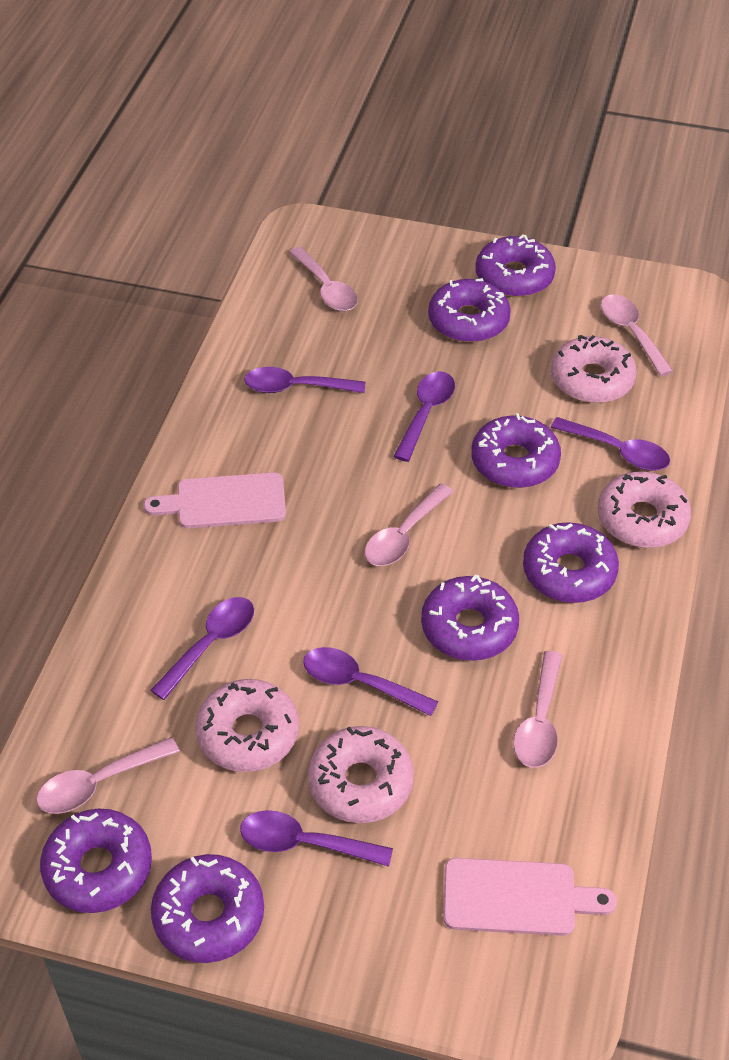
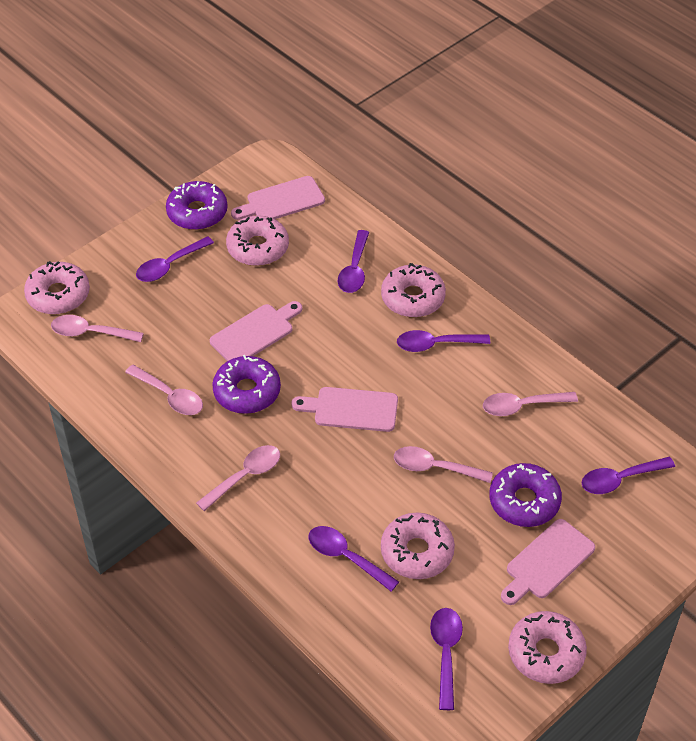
pink cutting board: [144,472,286,528] [443,858,617,936] = 2 -> [210,301,302,361] [231,176,325,220] [291,387,398,432] [501,519,595,605] = 4
pink donut: [195,679,299,772] [308,726,414,823] [551,335,637,403] [598,471,691,548] = 4 -> [24,261,90,314] [226,215,289,266] [381,263,446,317] [381,513,455,579] [508,611,587,684] = 5
purple donut: [40,809,152,913] [151,854,264,963] [421,575,519,661] [428,278,511,343] [471,413,561,488] [475,234,556,297] [523,522,619,603] = 7 -> [166,181,227,230] [212,355,281,414] [489,463,562,527] = 3

